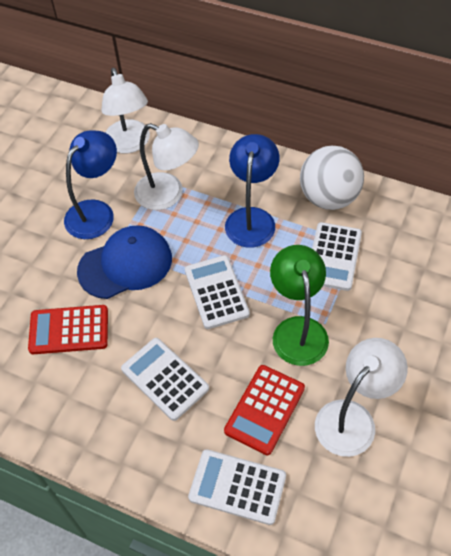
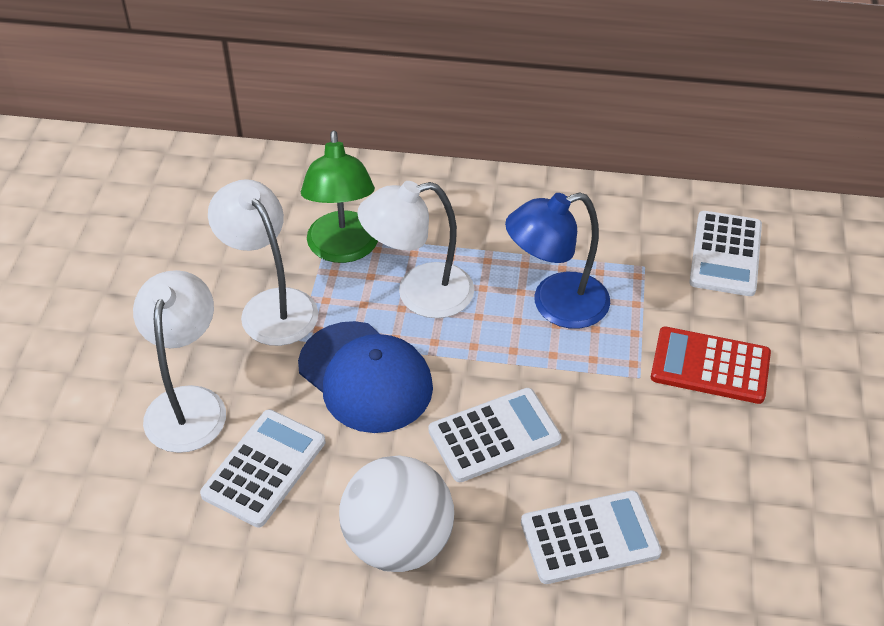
blue lamp: [64,130,117,239] [225,134,279,248] = 2 -> [505,192,610,329] = 1
red calculator: [28,305,108,354] [224,365,305,455] = 2 -> [651,326,771,404] = 1

